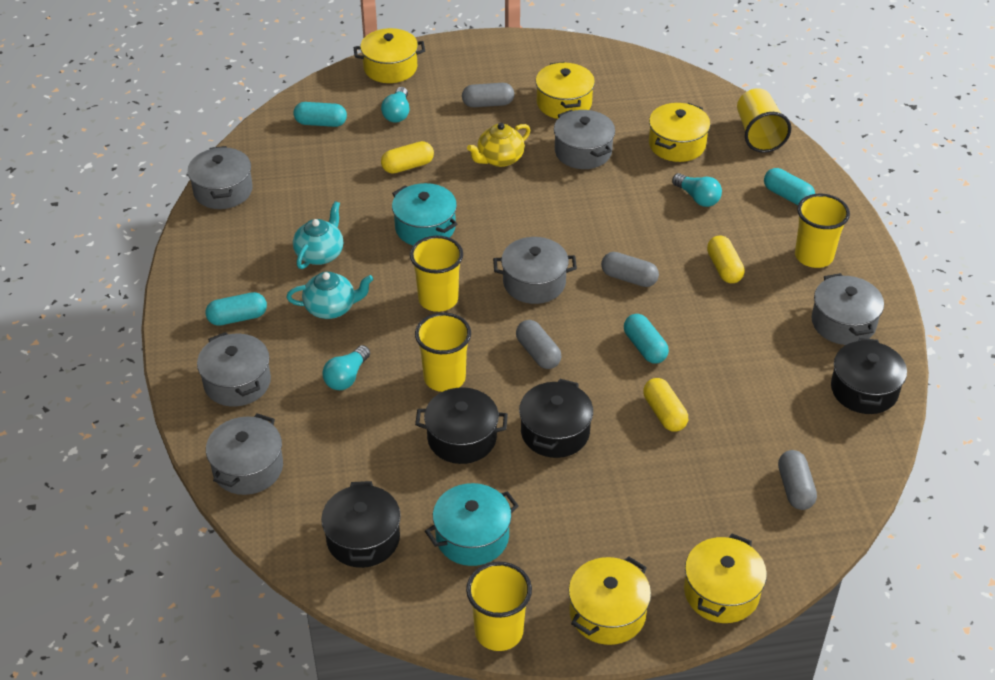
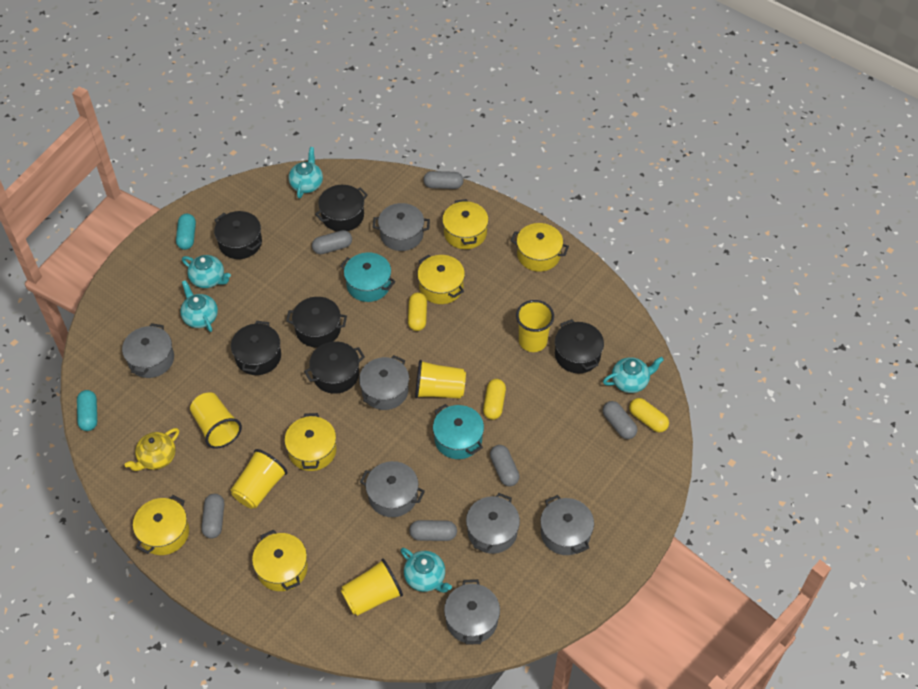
black pot: [321,481,401,568] [415,387,508,464] [519,379,593,458] [831,338,907,414] = 4 -> [214,211,262,259] [231,321,281,375] [286,297,347,347] [304,341,365,394] [315,185,368,232] [555,319,604,373] = 6
grey capsule: [462,83,514,107] [516,320,562,369] [601,252,659,287] [778,450,817,510] = 4 -> [201,494,224,539] [312,230,352,254] [409,520,457,541] [423,171,463,189] [490,445,520,487] [603,401,637,439] = 6
grey pot: [187,146,253,209] [197,332,271,407] [206,413,283,495] [493,237,577,304] [554,110,615,169] [812,273,884,345] = 6 -> [122,323,174,378] [359,355,409,410] [360,461,425,517] [373,203,430,251] [444,579,500,645] [466,493,520,554] [540,495,594,555] = 7
turquoise capsule: [205,292,267,326] [294,102,347,127] [624,314,669,364] [764,168,815,205] = 4 -> [77,390,97,431] [176,214,196,250] = 2
turquoise light bulb: [323,345,370,390] [381,87,409,123] [672,173,722,207] = 3 -> none = 0
turquoise teapot: [287,272,373,319] [293,201,343,269] = 2 -> [180,280,218,332] [182,255,231,288] [288,147,323,198] [401,548,452,593] [603,357,664,393] = 5
yellow pot: [353,28,425,83] [536,62,595,119] [569,556,651,645] [649,103,710,162] [684,534,767,623] = 5 -> [133,495,189,555] [252,530,308,591] [284,413,337,471] [417,255,465,304] [442,199,489,249] [511,223,569,272] = 6

